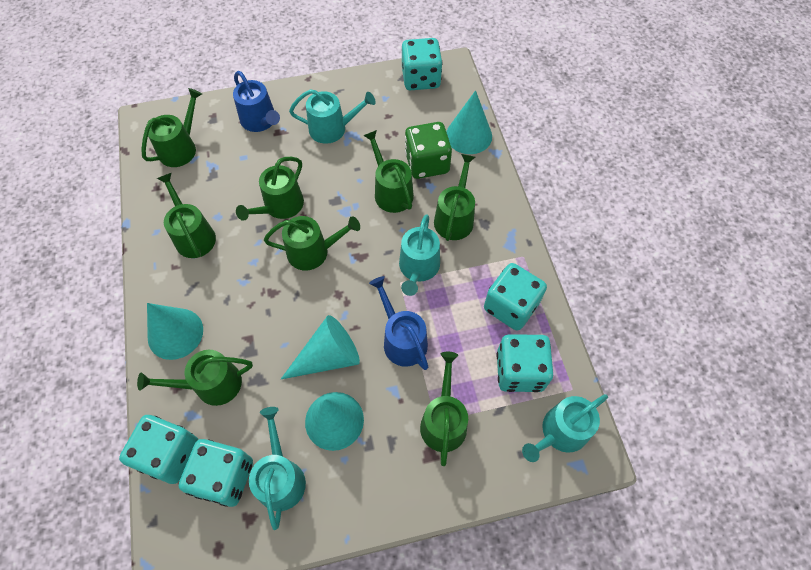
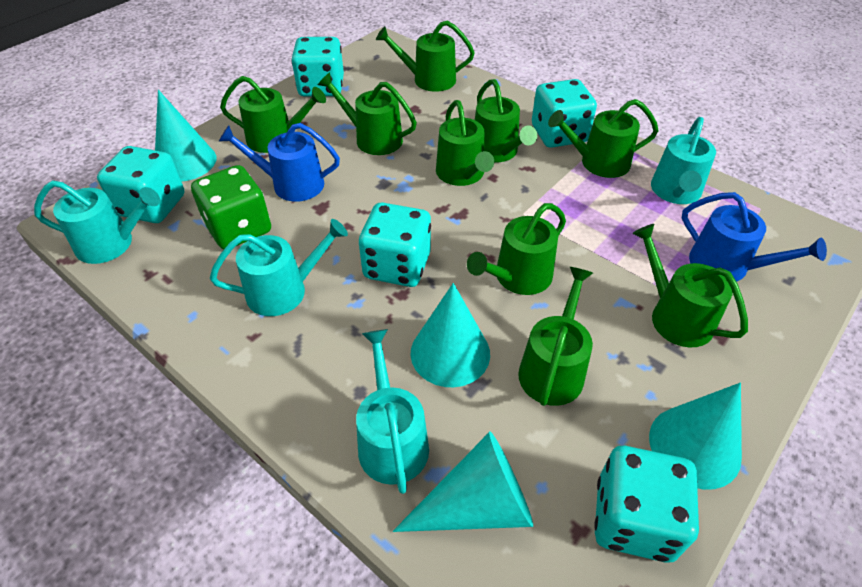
green watering can: [137,350,253,406] [141,88,202,167] [157,173,216,258] [236,157,304,221] [264,216,360,270] [363,130,414,213] [420,352,468,466] [434,154,475,241] = 8 -> [220,76,326,153] [318,72,417,155] [376,20,475,92] [436,100,494,186] [467,203,566,295] [475,79,537,163] [518,267,593,406] [548,99,659,178] [632,224,748,347] = 9

